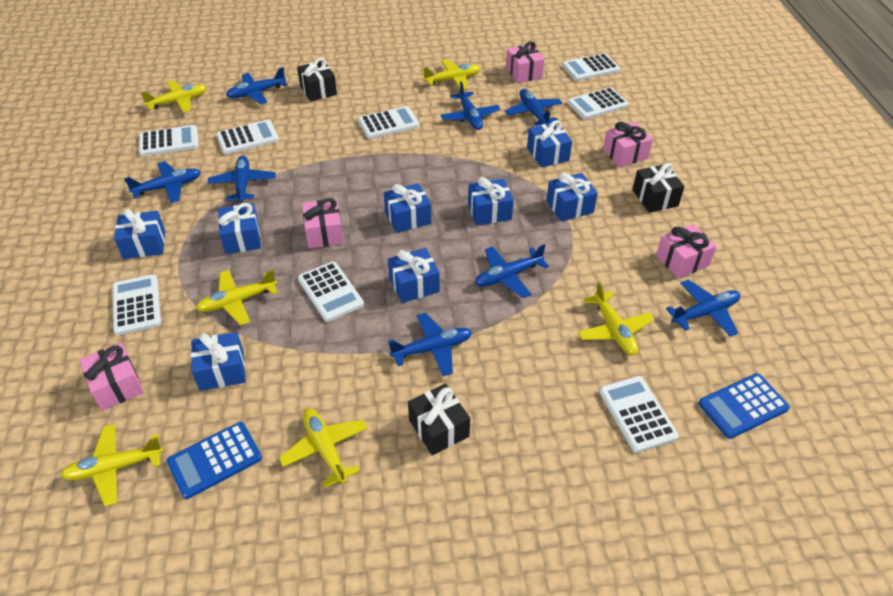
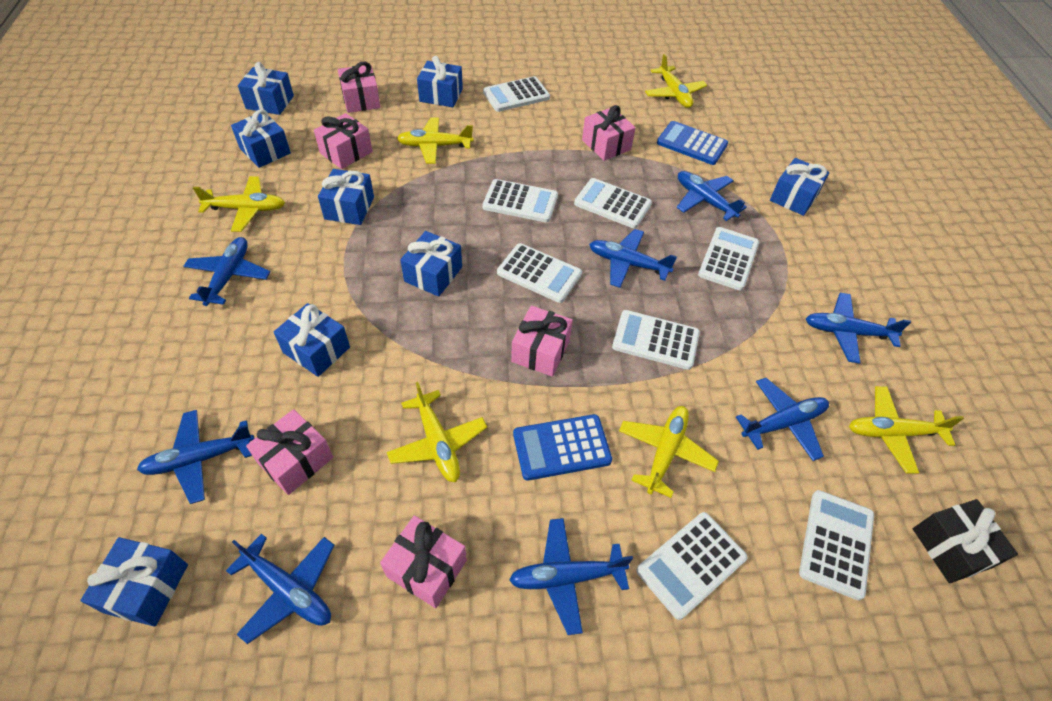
black gift: [297,58,337,102] [408,384,470,455] [633,163,685,213] = 3 -> [913,499,1018,583] = 1
pink gift: [80,343,144,411] [302,198,344,248] [506,41,545,83] [603,122,653,167] [656,224,717,278] = 5 -> [246,409,333,495] [314,113,372,169] [338,62,381,113] [380,516,467,608] [511,306,573,377] [582,105,636,161] = 6

